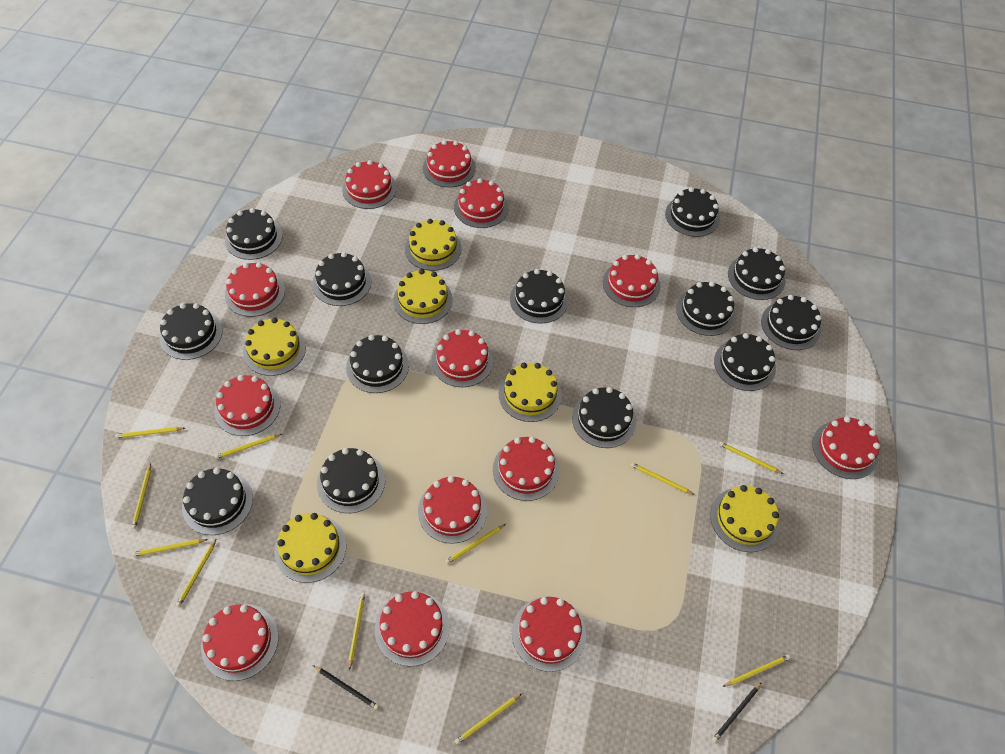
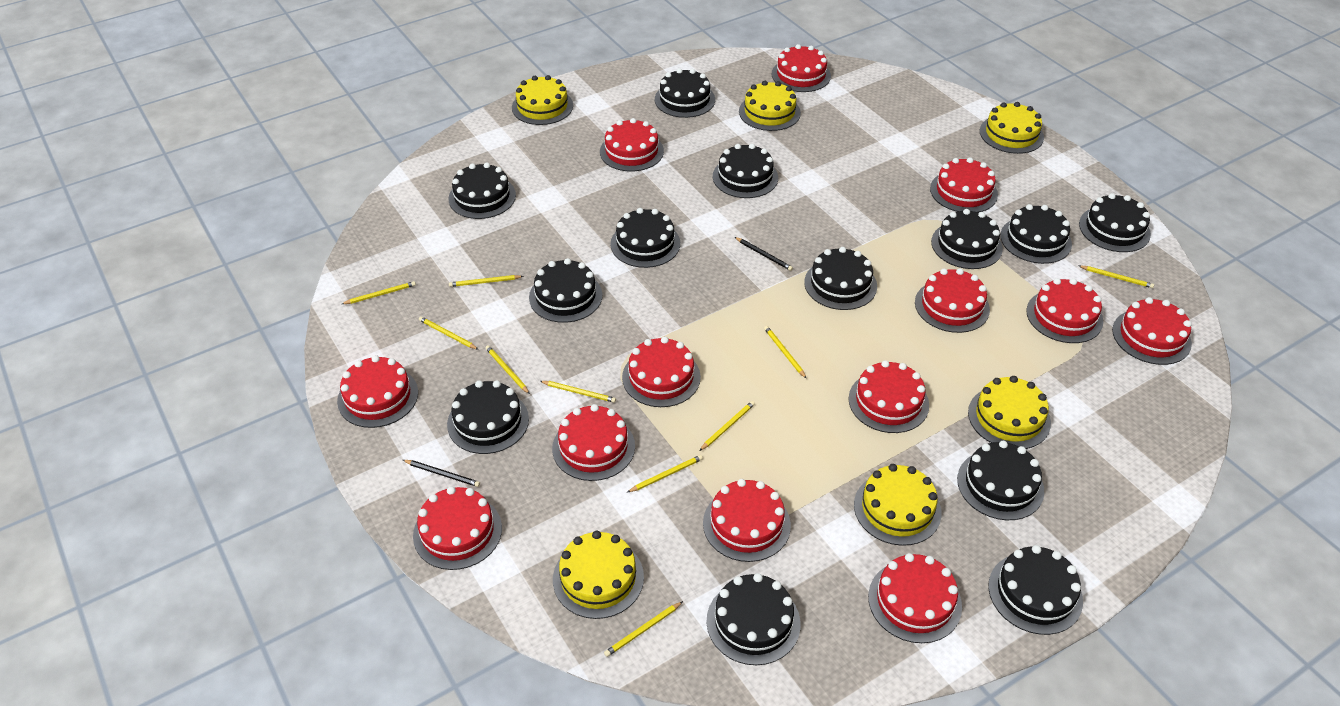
yellow pencil: [115,427,185,438] [131,464,151,529] [132,539,208,557] [176,539,216,607] [215,434,282,459] [349,593,365,670] [445,524,506,564] [455,694,522,744] [631,462,695,495] [719,442,783,474] [723,655,790,687] = 11 -> [342,281,416,304] [419,316,479,350] [449,275,523,287] [485,345,530,394] [540,381,616,403] [604,601,683,657] [628,455,703,492] [699,401,755,451] [764,326,807,379] [1079,266,1154,288] = 10

